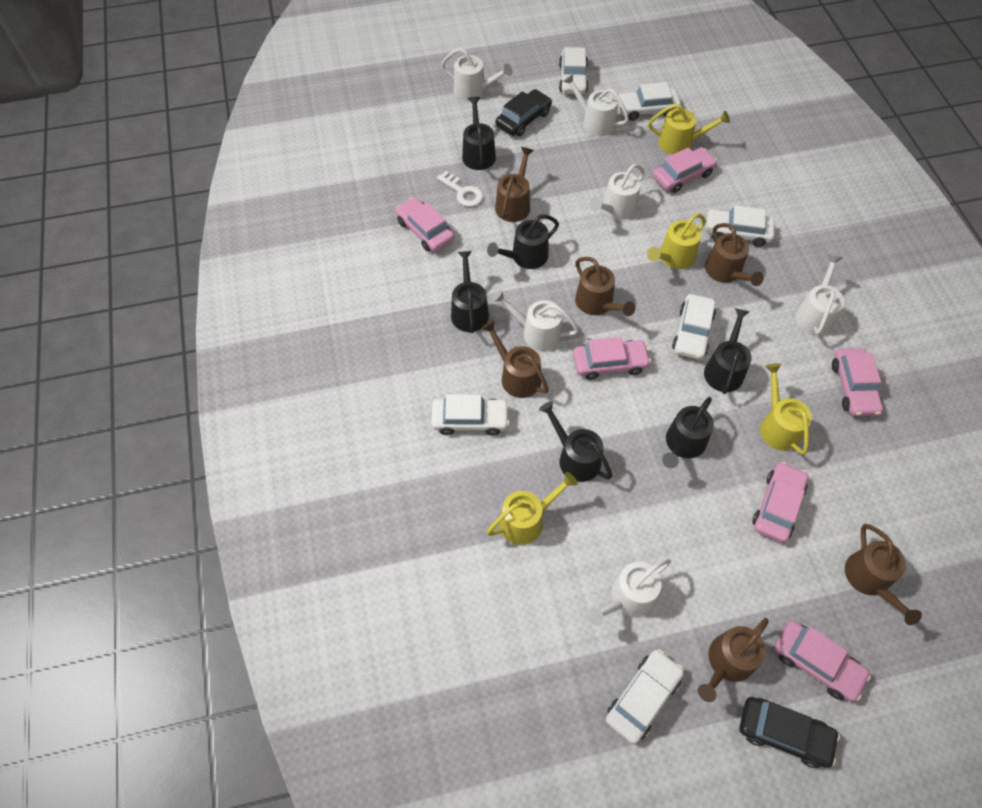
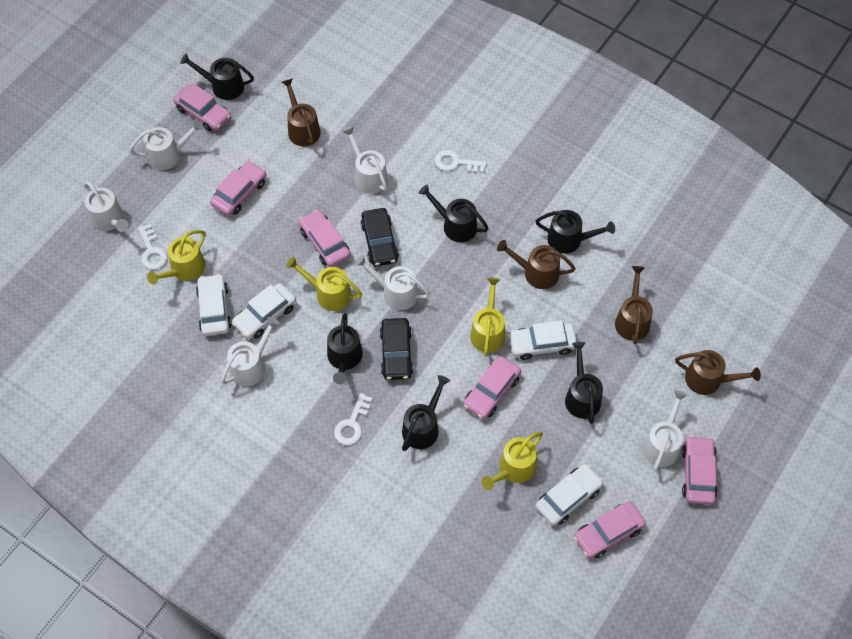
brown watering can: [482,320,549,398] [495,147,534,222] [575,257,635,316] [698,618,769,702] [705,223,764,286] [845,524,922,625] = 6 -> [282,78,320,146] [497,240,576,289] [615,266,653,344] [675,350,761,395] = 4
white car: [431,394,510,436] [559,47,589,94] [606,649,684,744] [618,82,681,121] [672,294,716,360] [705,205,775,247] = 6 -> [196,274,232,336] [232,283,296,339] [508,320,577,360] [535,464,603,526] = 4
white key: [437,171,483,207] = 1 -> [138,224,168,270] [334,393,372,445] [435,150,487,173] = 3

